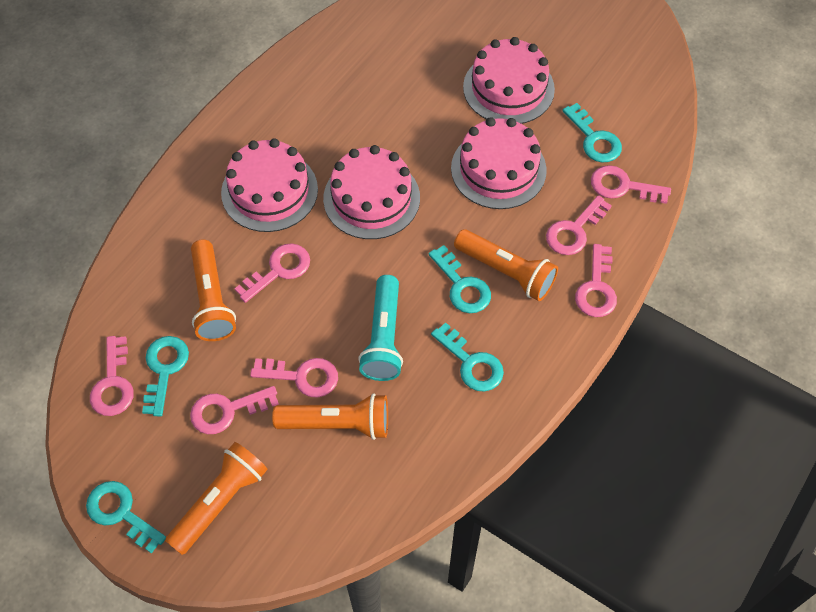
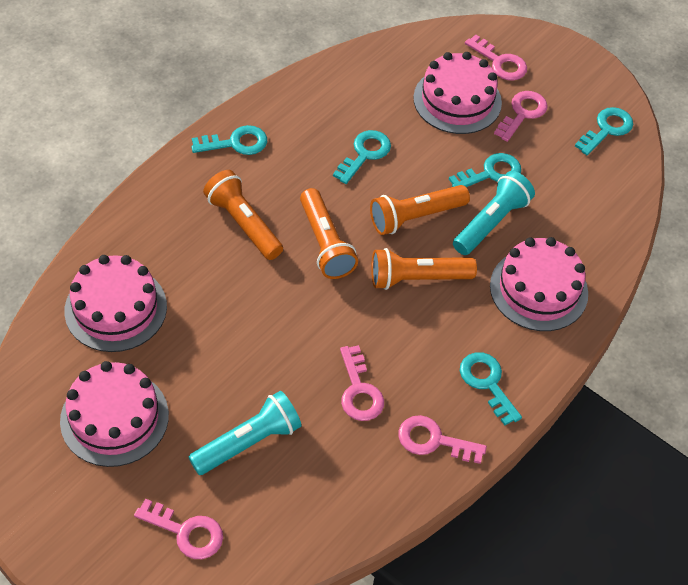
pink key: [90,336,134,416] [190,386,279,434] [234,244,310,303] [250,358,338,398] [546,195,612,255] [575,244,617,317] [591,165,671,204] = 7 -> [134,499,223,559] [340,345,384,421] [398,415,487,464] [465,34,527,81] [494,91,548,142] = 5
turquoise flashlight: [358,275,403,381] = 1 -> [189,391,301,475] [453,171,535,255] = 2

